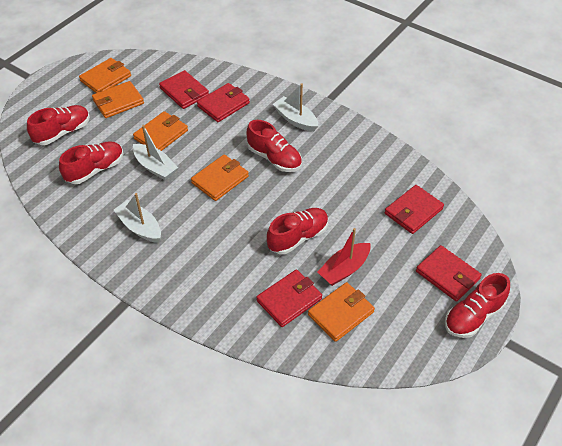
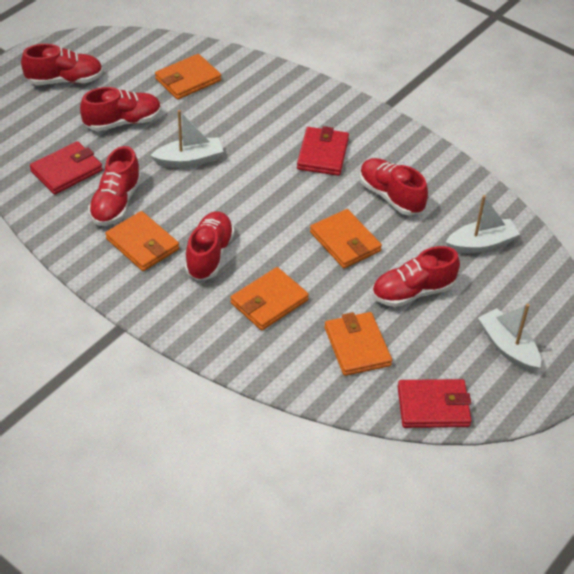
red boat: [318,228,370,286] = 1 -> none = 0
red shoe: [27,105,90,145] [59,141,124,184] [247,120,302,172] [267,208,329,254] [445,273,510,338] = 5 -> [21,44,103,85] [80,87,161,131] [88,146,141,226] [185,211,235,281] [359,158,428,215] [372,246,460,307] = 6
red wallet: [159,70,209,109] [197,83,250,122] [256,270,322,327] [385,185,444,234] [416,245,482,301] = 5 -> [30,141,103,195] [297,126,349,176] [398,379,472,428] = 3

